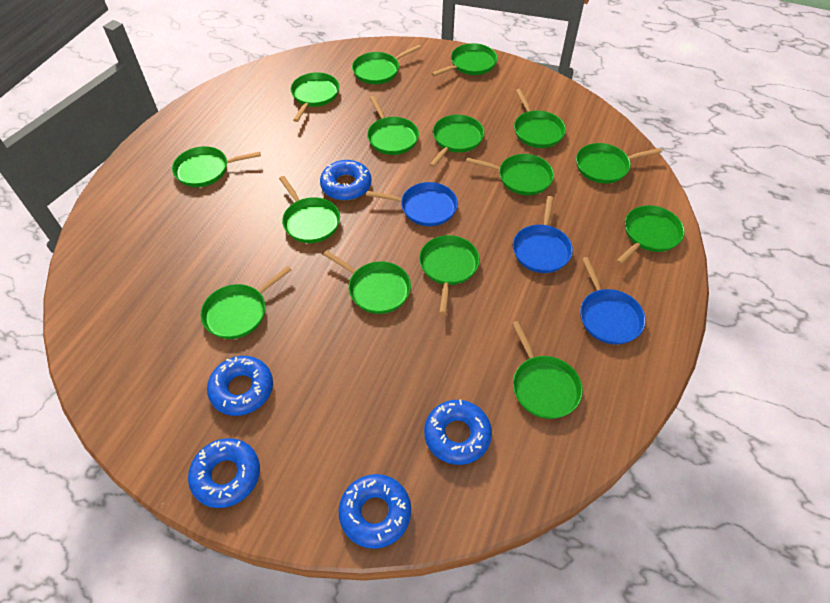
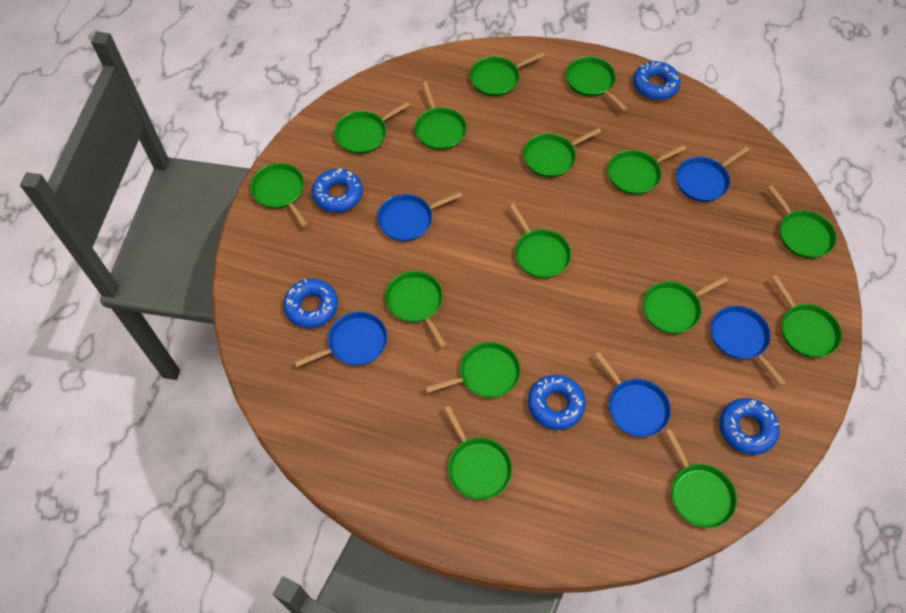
blue pan: [366,182,458,226] [513,196,573,273] [580,257,646,345] = 3 -> [294,312,388,367] [377,192,462,241] [594,352,671,437] [676,146,749,202] [711,306,786,386] = 5

